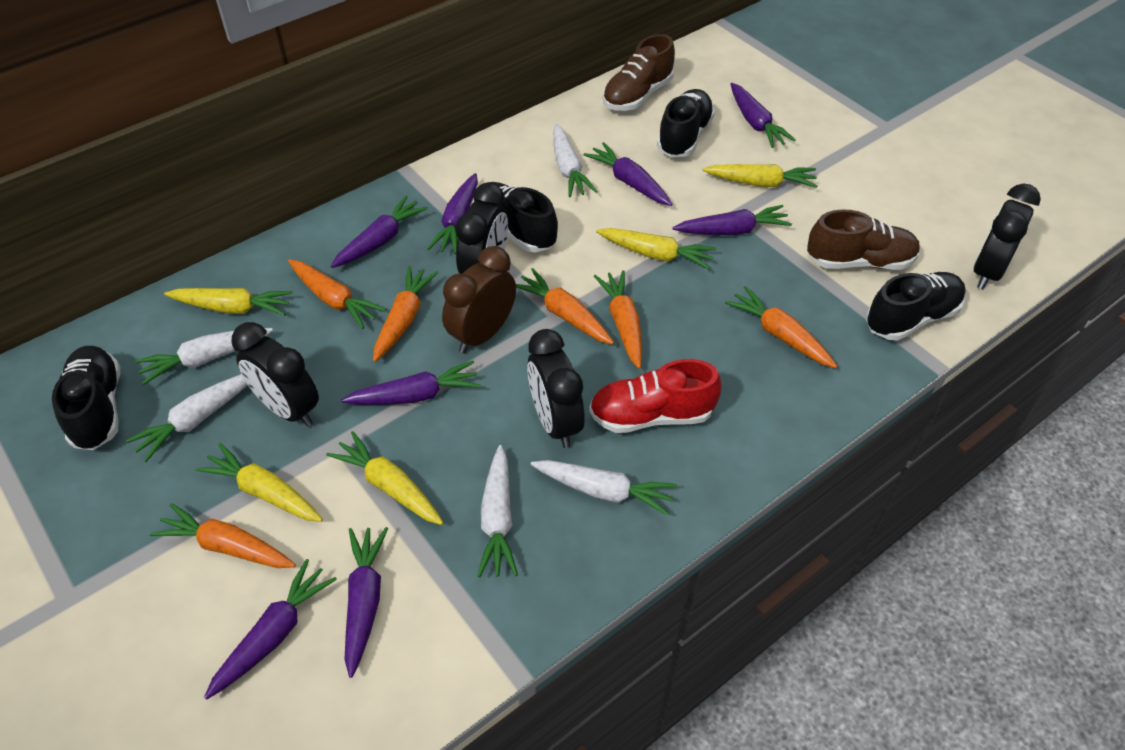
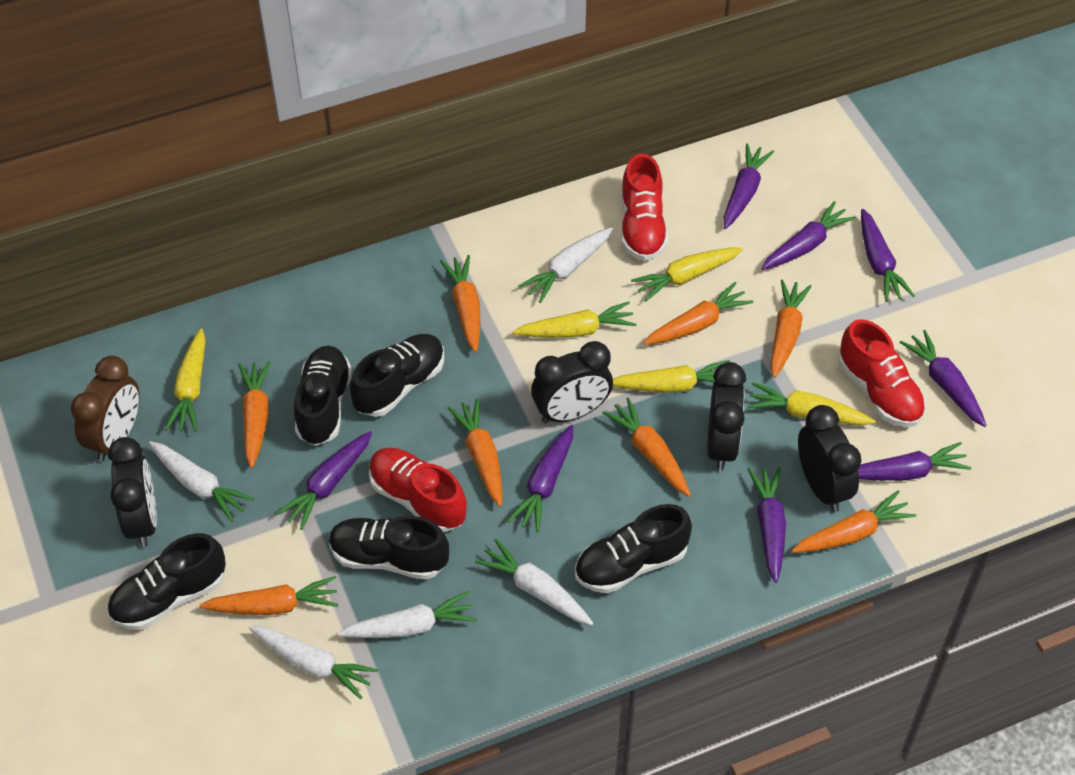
black shoe: [52,346,120,450] [472,182,558,252] [657,89,715,157] [866,272,966,341] = 4 -> [107,533,226,630] [294,346,352,446] [329,516,449,580] [350,334,444,417] [575,504,692,593] = 5
brown shoe: [603,34,675,111] [807,209,920,270] = 2 -> none = 0
orange carrot: [150,503,296,568] [288,259,386,329] [373,266,438,362] [516,268,614,345] [594,270,642,369] [725,286,837,368] = 6 -> [199,576,339,615] [238,361,271,468] [440,255,480,352] [447,399,502,507] [602,397,691,496] [643,282,753,345] [770,279,812,378] [792,490,916,553] = 8
red shoe: [589,359,721,433] = 1 -> [369,448,467,532] [621,154,668,261] [839,319,926,427] = 3

